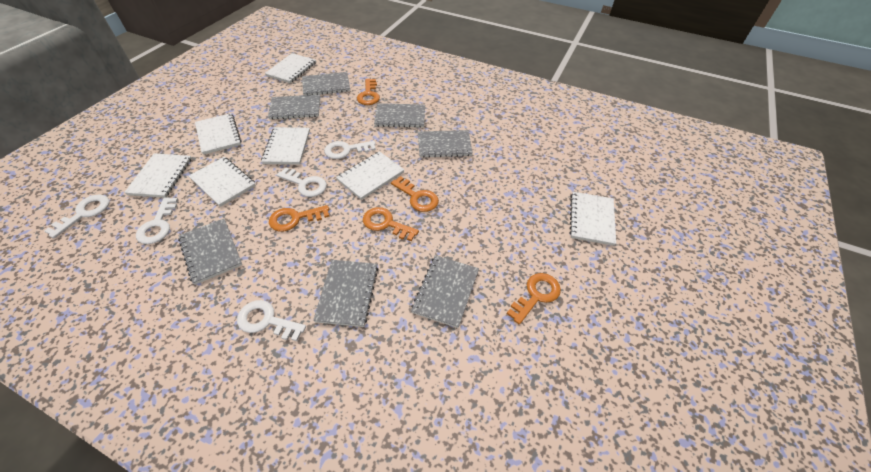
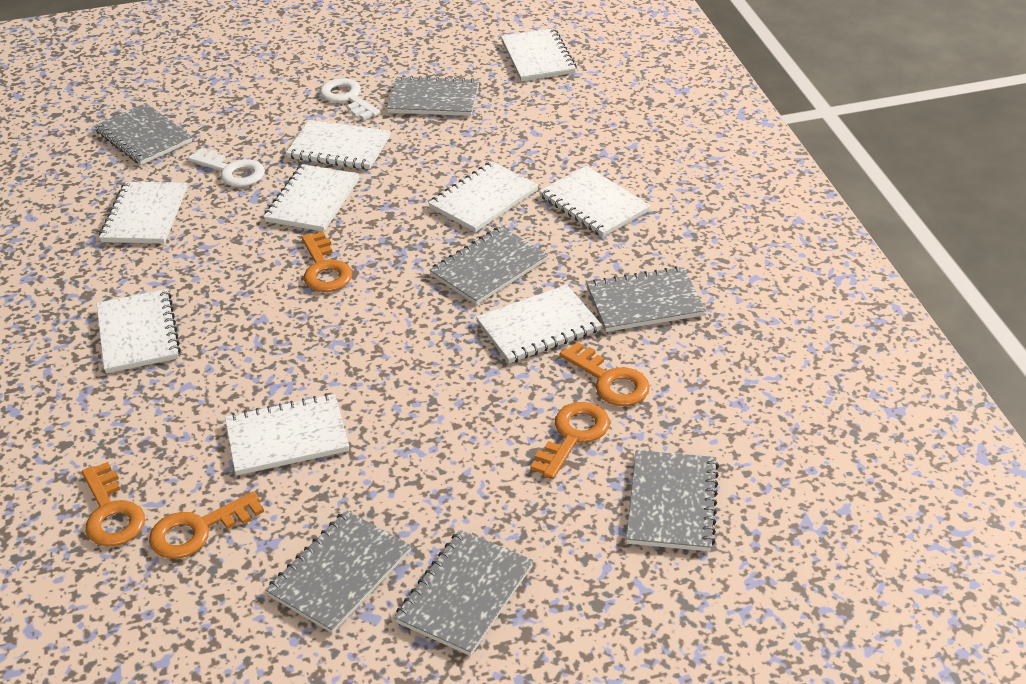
white key: [45,195,110,238] [136,197,178,244] [237,300,306,341] [277,167,327,197] [324,141,376,159] = 5 -> [188,148,265,187] [320,78,380,120] = 2
white notebook: [124,153,192,198] [189,157,256,207] [195,113,241,155] [261,127,310,165] [265,53,316,83] [336,151,404,200] [569,192,616,246] = 7 -> [96,289,181,373] [99,182,187,244] [225,394,349,475] [264,164,360,232] [286,120,391,169] [428,161,539,232] [476,285,602,364] [501,28,577,81] [539,166,651,237] = 9

